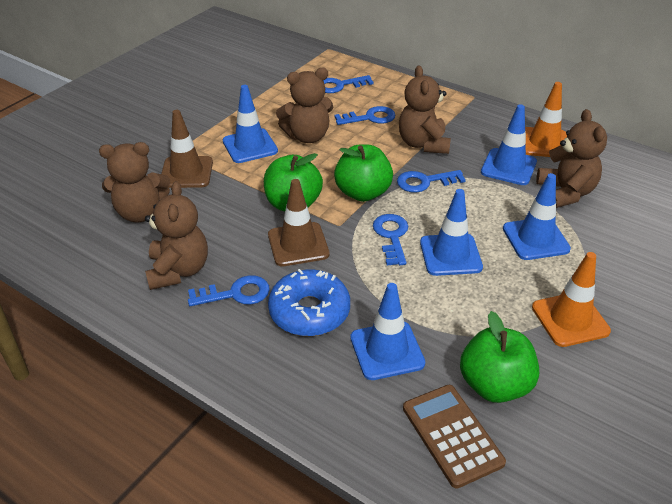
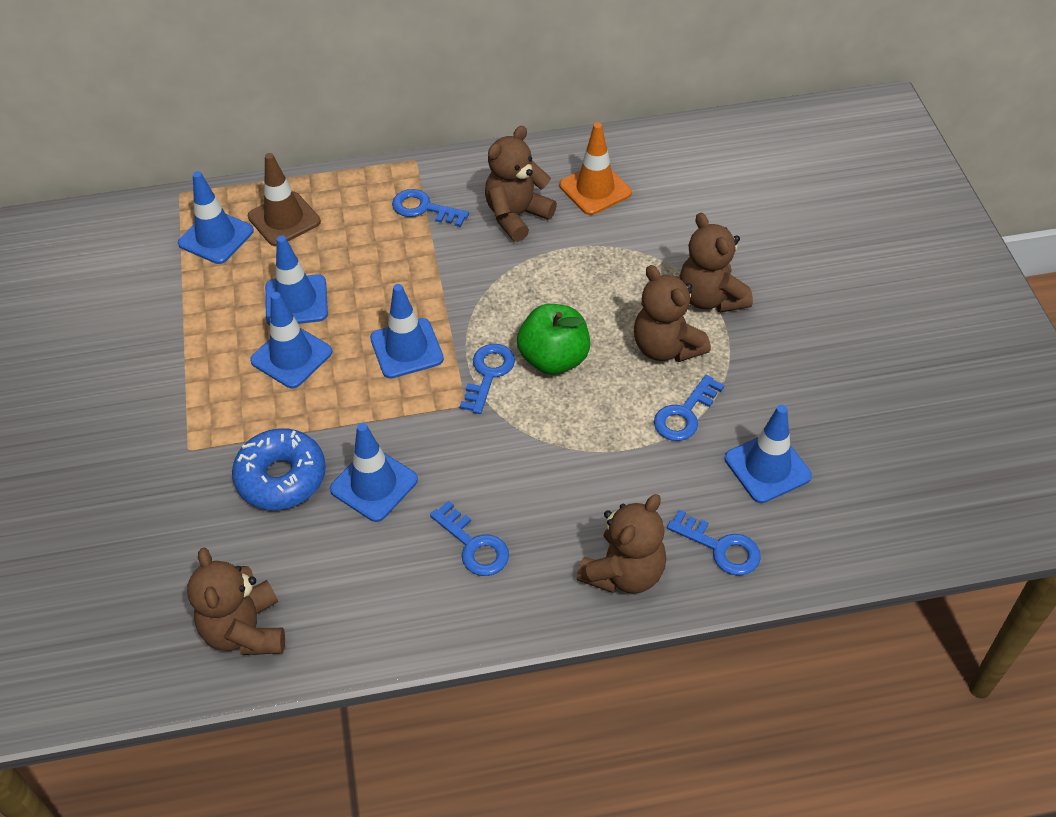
blue traffic cone: [223,85,278,163] [350,283,425,380] [420,189,483,276] [481,104,537,185] [503,173,571,260] = 5 -> [178,171,254,264] [250,292,332,388] [265,235,328,325] [330,423,418,522] [370,284,444,379] [725,405,812,503] = 6
brown calculator: [403,385,506,489] = 1 -> none = 0
brown traffic cone: [161,110,213,188] [268,179,329,266] = 2 -> [248,153,321,246] = 1
green apple: [264,153,323,211] [334,144,393,202] [460,311,539,403] = 3 -> [517,304,590,375] = 1
orange traffic cone: [525,82,567,157] [532,252,611,347] = 2 -> [559,122,632,215] = 1

